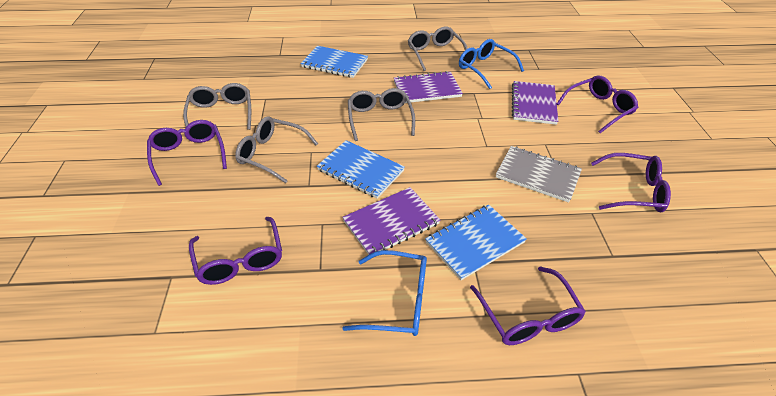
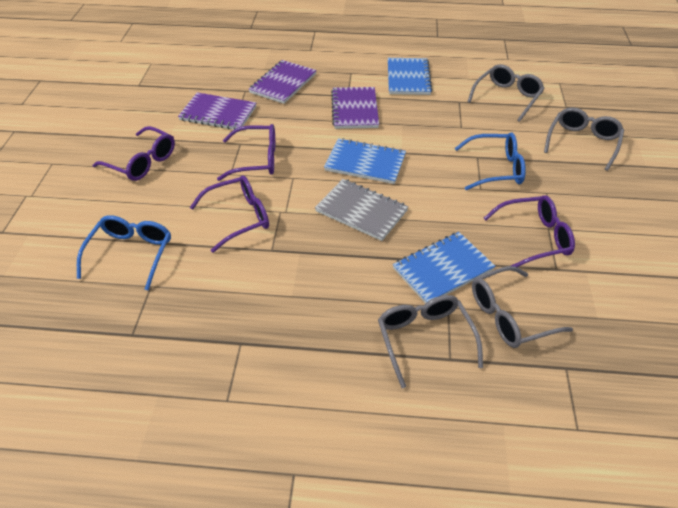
purple glasses: [147,120,227,186] [189,217,282,285] [470,266,586,345] [557,76,638,133] [591,153,671,212] = 5 -> [92,126,175,181] [190,175,269,253] [217,124,275,181] [484,195,575,267] = 4

